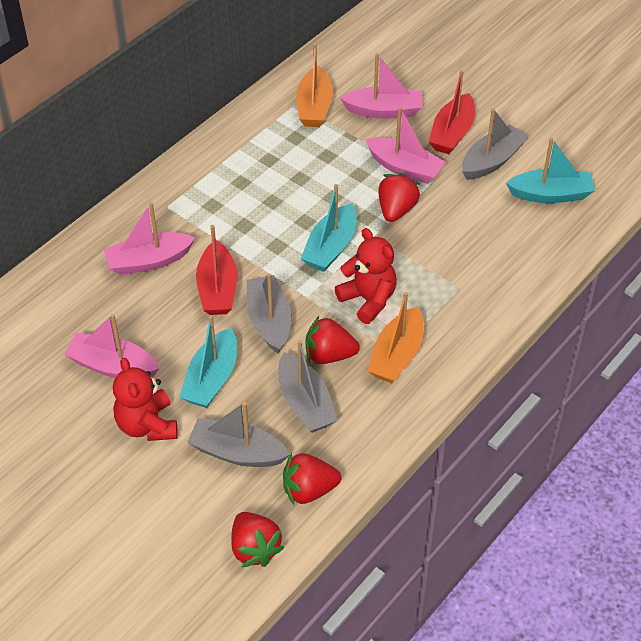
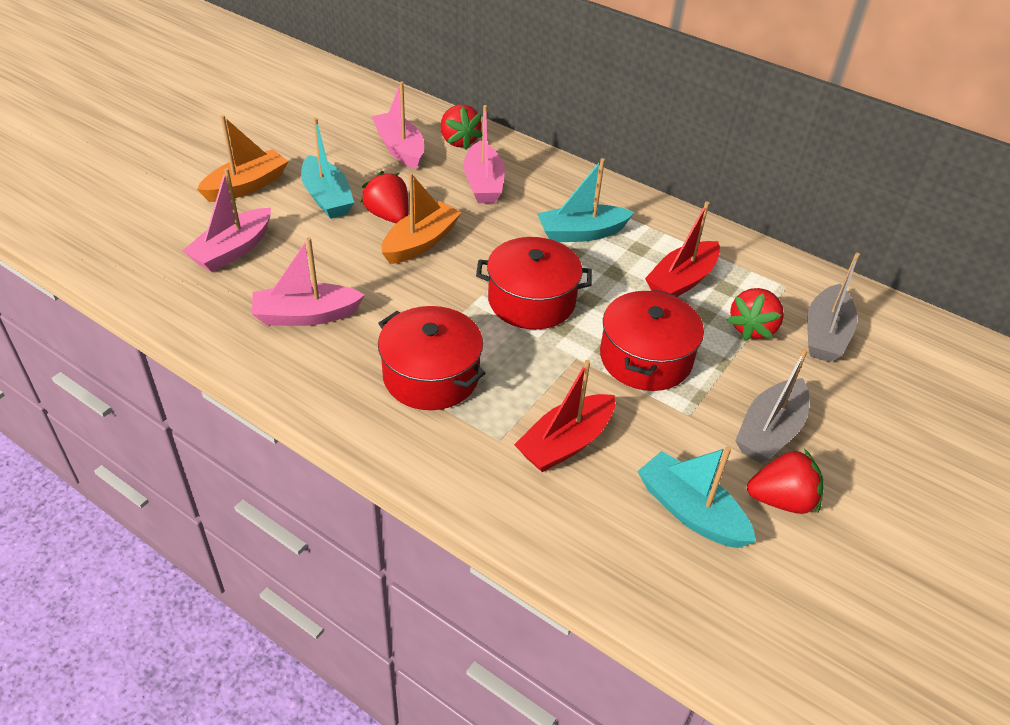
grey boat: [187,402,290,467] [247,273,291,353] [278,340,338,433] [462,108,529,180] = 4 -> [735,348,809,463] [807,253,860,362] = 2
red pot: none = 0 -> [378,306,486,410] [476,237,592,329] [600,290,704,391] = 3
red teddy bear: [113,358,178,441] [335,228,397,324] = 2 -> none = 0

